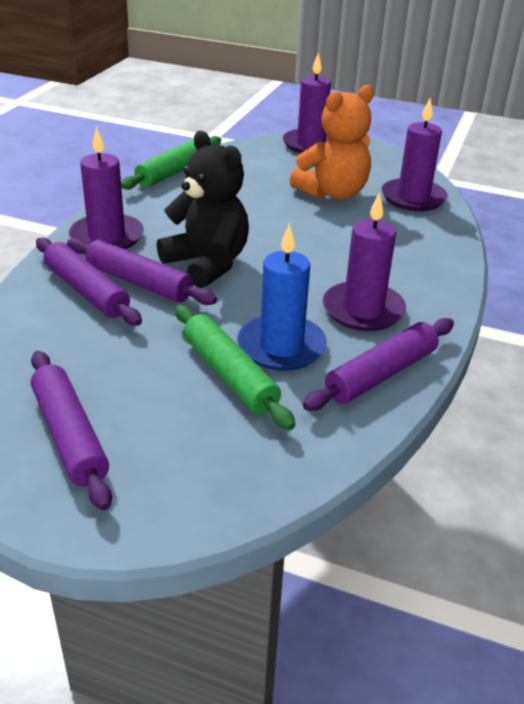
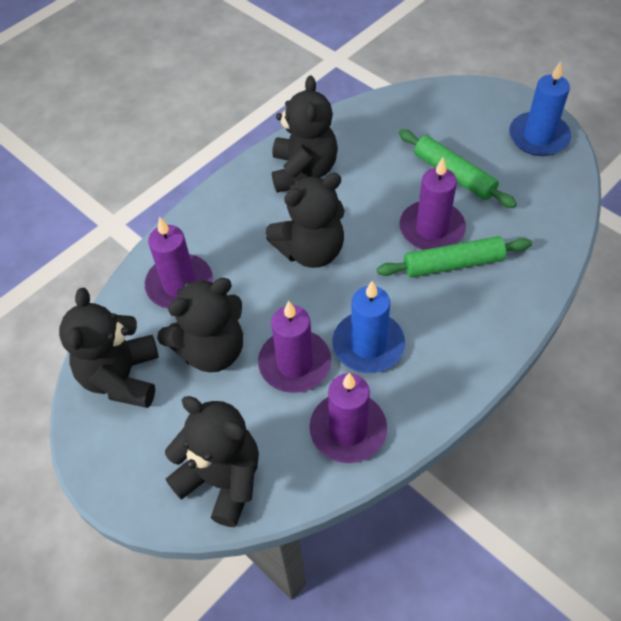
black teddy bear: [157,131,249,288] = 1 -> [59,288,159,408] [157,278,243,372] [165,396,259,527] [266,173,345,268] [272,76,338,192] = 5
blue candle: [237,223,327,371] = 1 -> [333,281,405,373] [509,61,571,156] = 2
orange teddy bear: [290,85,374,200] = 1 -> none = 0
purple rolling pin: [31,351,112,511] [36,237,142,326] [67,238,217,305] [303,318,454,411] = 4 -> none = 0

